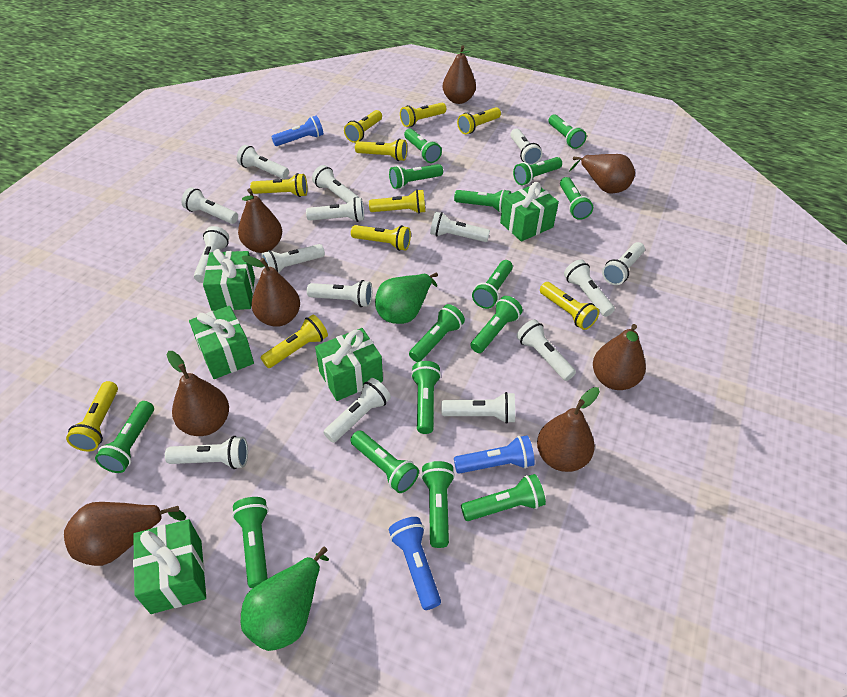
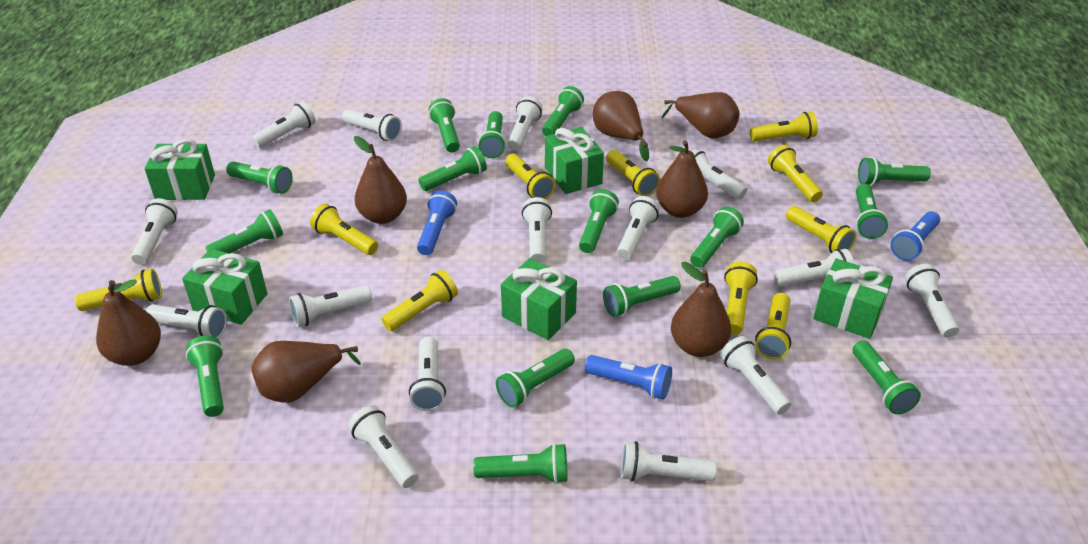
brown pear: [64,502,186,566] [167,351,229,436] [238,188,282,253] [242,255,300,327] [443,45,476,104] [537,387,600,472] [569,154,635,194] [593,324,646,390] = 8 -> [96,279,161,366] [252,341,361,403] [354,136,407,224] [593,91,649,161] [656,140,708,218] [662,92,739,138] [671,262,731,357] = 7
green pear: [241,547,329,651] [375,273,438,324] = 2 -> none = 0

